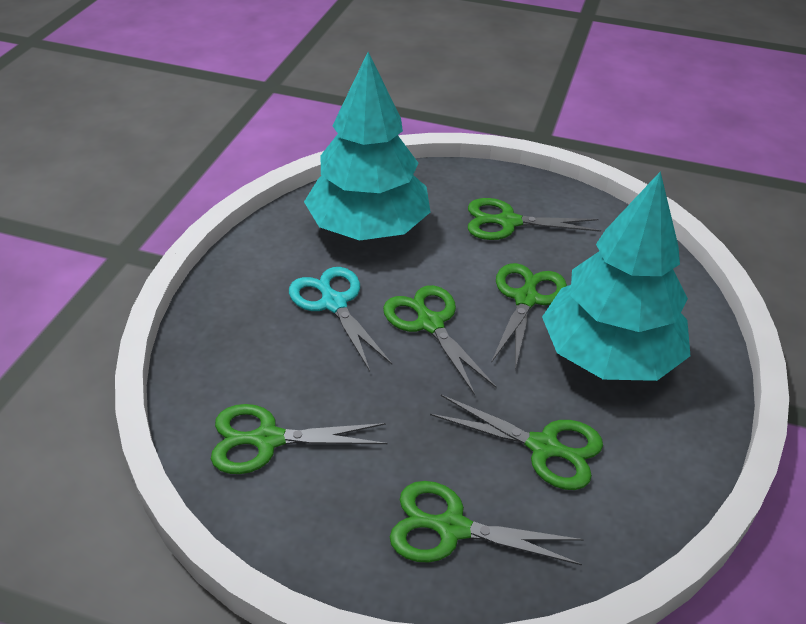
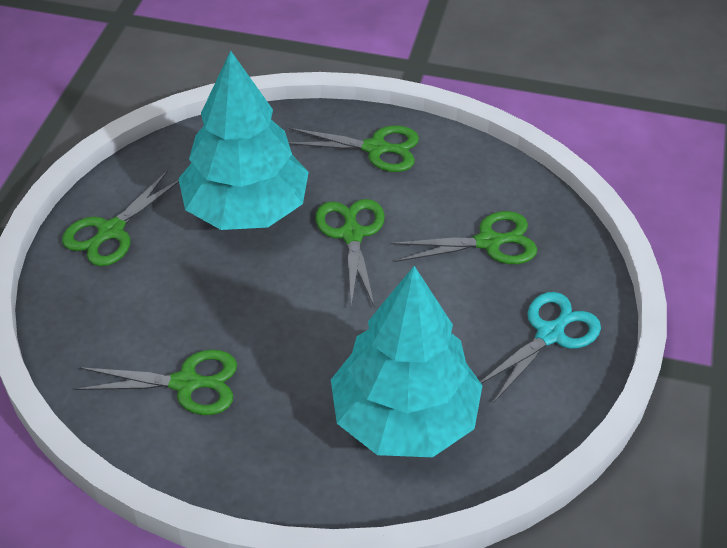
green scissors: [211,404,387,474] [383,285,497,395] [390,481,584,565] [430,394,603,490] [468,198,601,240] [491,263,567,370] = 6 -> [62,170,179,266] [75,350,237,415] [289,126,419,172] [315,199,385,308] [391,211,537,264] = 5

